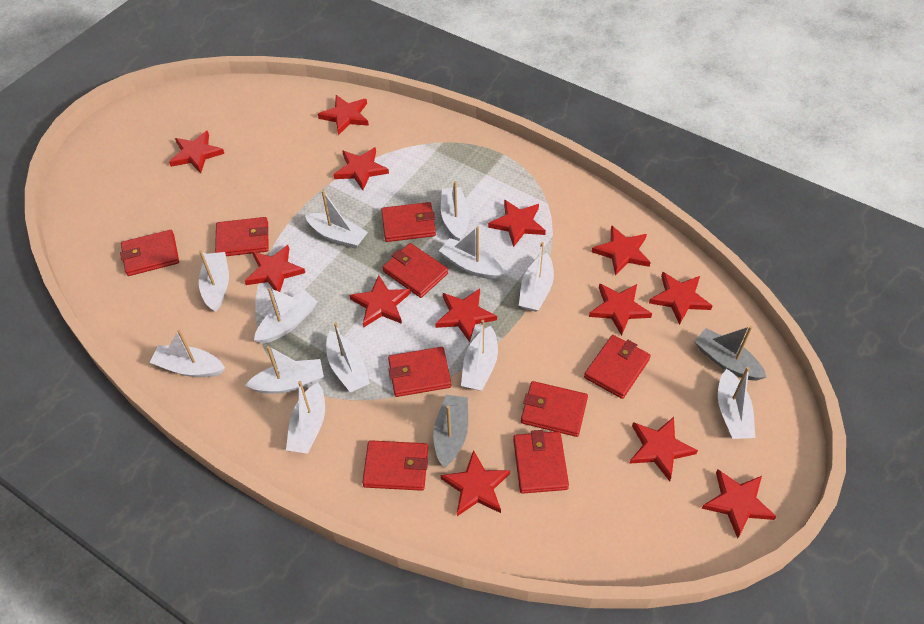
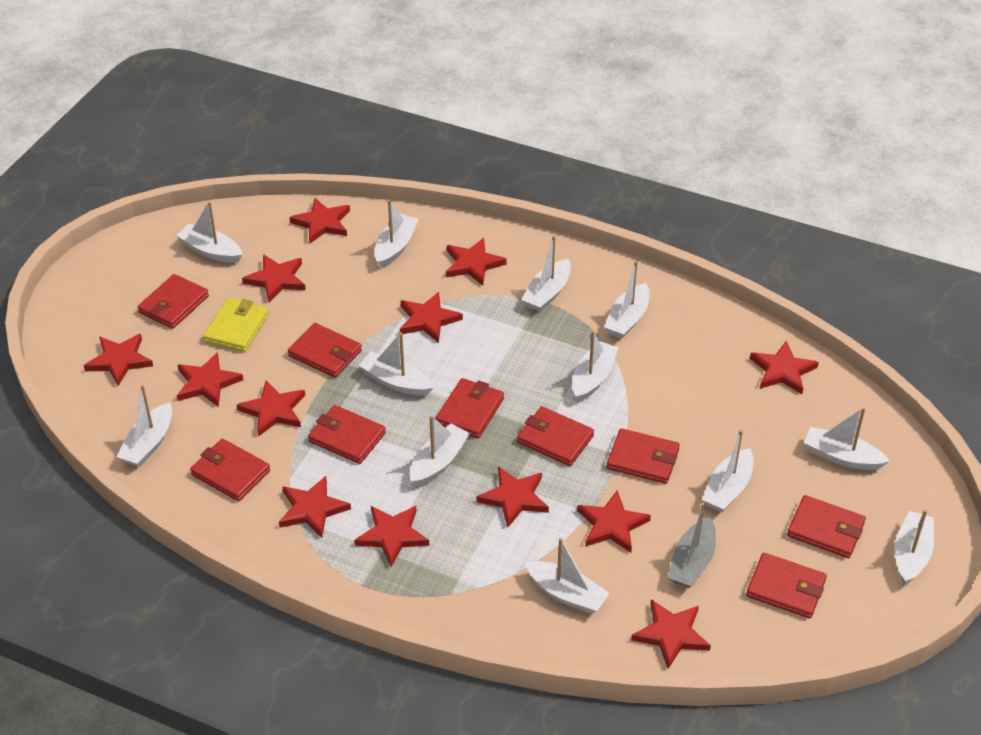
grey boat: [433,395,468,468] [694,326,767,381] = 2 -> [668,503,716,588] = 1
yellow wallet: none = 0 -> [203,298,269,352] = 1

